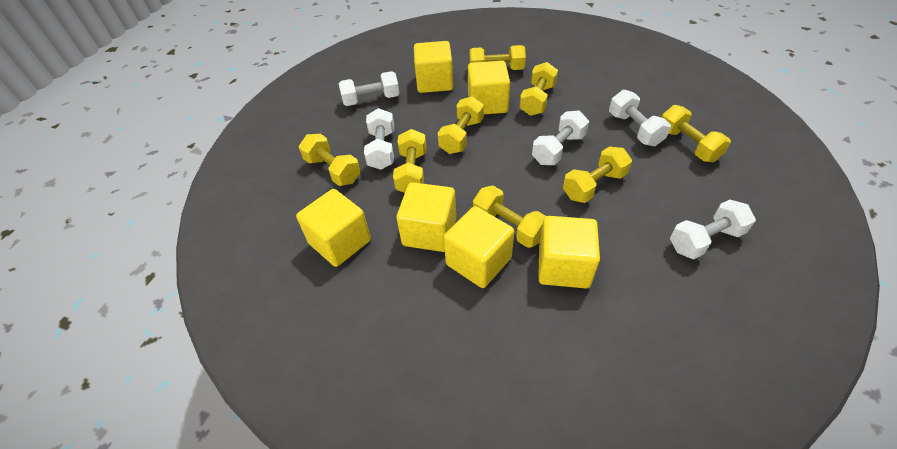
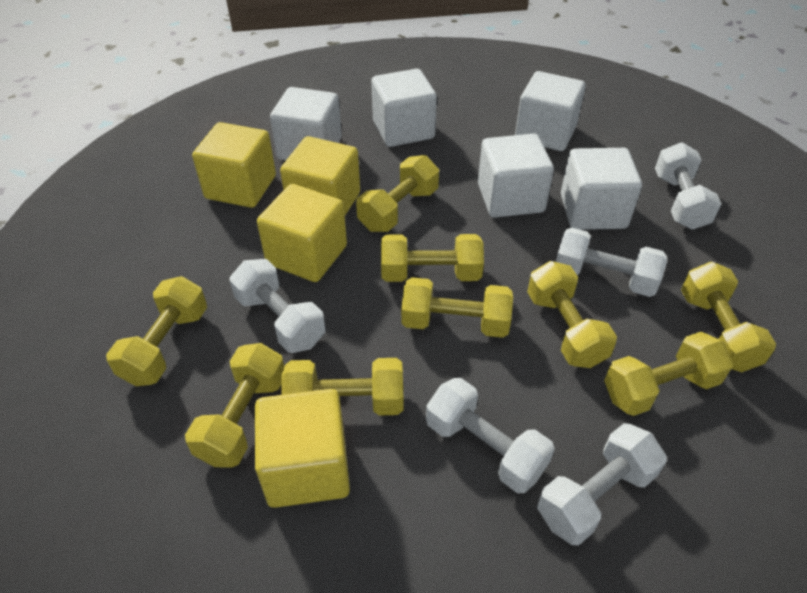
white cube: none = 0 -> [270,87,342,161] [371,69,437,147] [478,134,554,218] [515,71,586,151] [561,148,642,230] = 5
yellow cube: [296,189,371,267] [397,182,456,252] [414,41,453,93] [444,206,514,288] [468,61,510,114] [538,216,600,288] = 6 -> [192,122,276,208] [255,389,350,508] [257,184,347,282] [280,136,360,215] = 4
yellow dumbbell: [299,134,361,186] [393,129,426,193] [438,96,484,154] [470,45,526,70] [473,186,546,248] [519,62,558,116] [563,147,632,203] [661,105,731,162] = 8 -> [106,276,207,386] [185,343,284,468] [281,358,403,416] [356,155,439,232] [381,234,484,282] [401,277,513,338] [527,261,617,368] [604,332,733,416] [681,262,776,372] = 9

